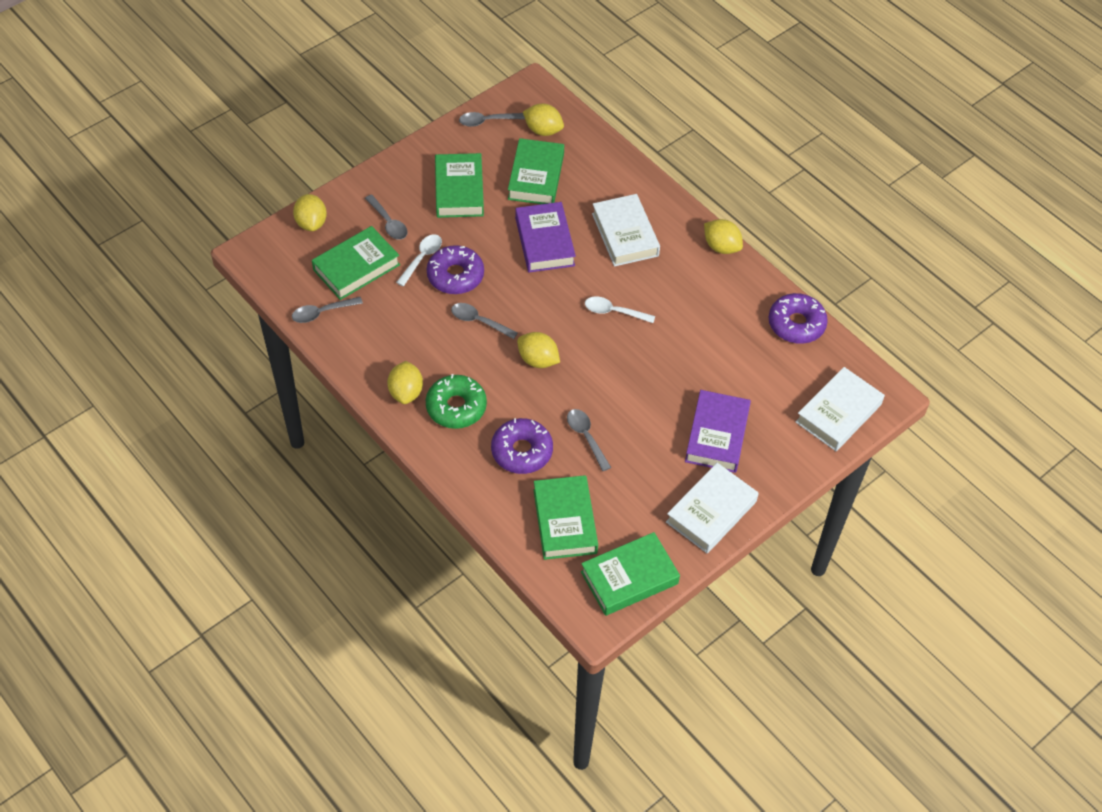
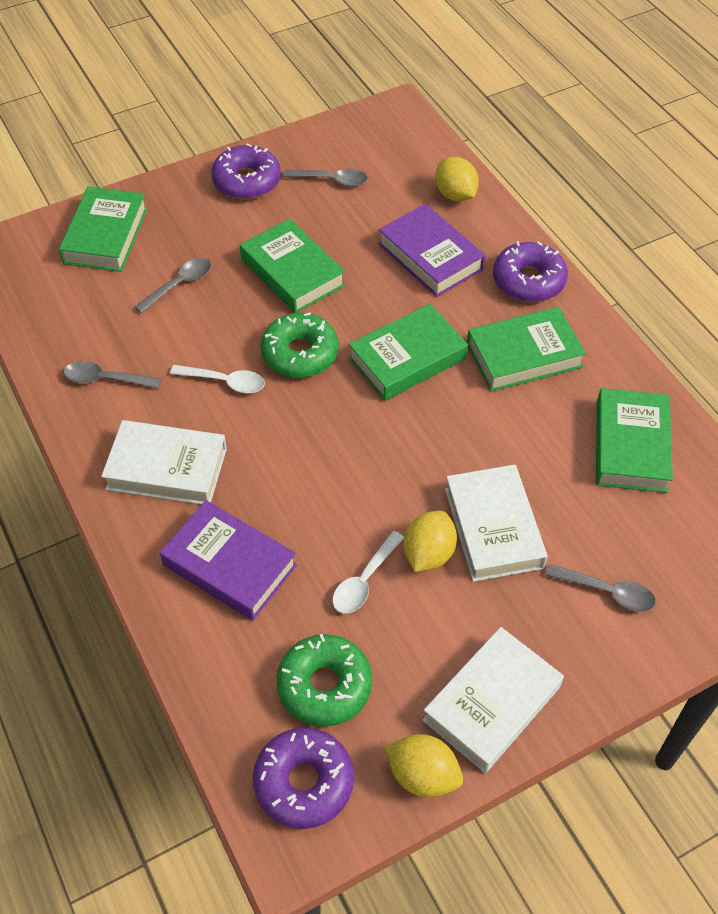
green donut: [426,374,487,429] = 1 -> [260,312,339,378] [276,634,372,727] = 2
grey spoon: [292,297,363,323] [365,195,408,240] [451,303,518,339] [459,112,525,127] [567,409,611,471] = 5 -> [64,361,161,389] [135,258,211,313] [283,169,368,187] [545,564,656,612] = 4
yellow lemon: [293,194,327,231] [387,361,423,404] [517,332,560,368] [523,104,564,136] [704,219,743,254] = 5 -> [384,734,463,797] [404,511,457,572] [435,157,479,201] = 3

